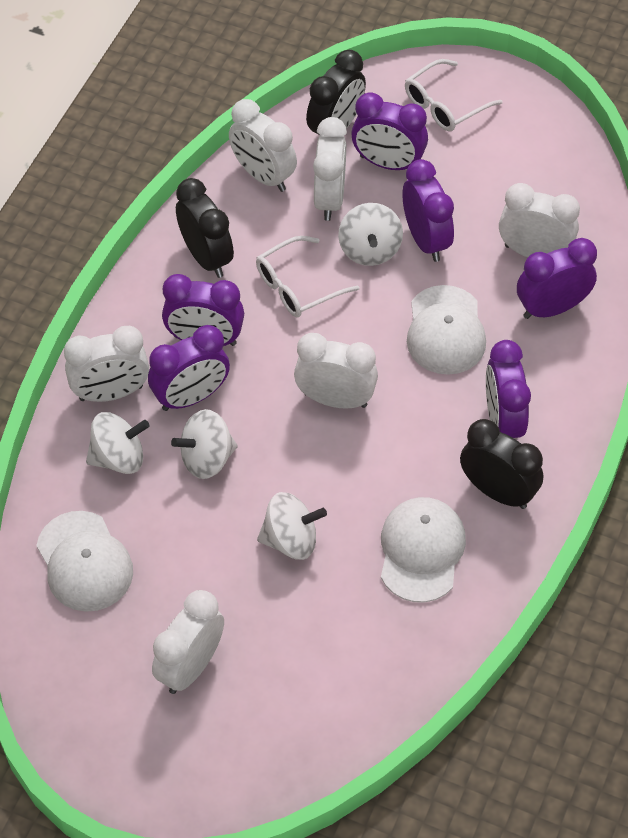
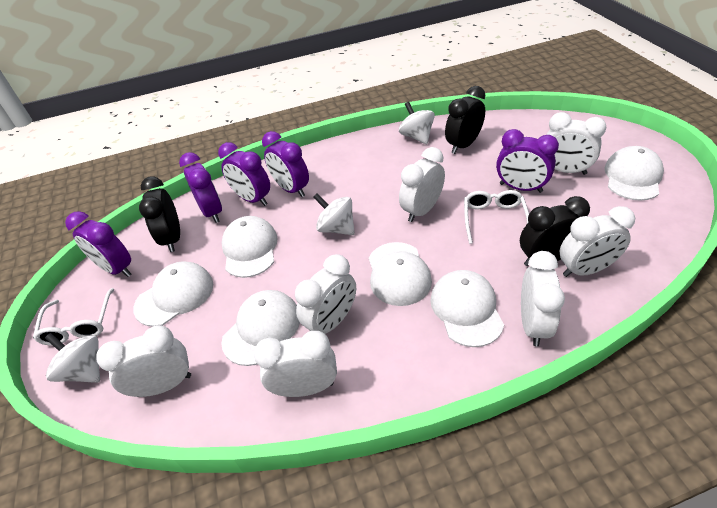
purple clock: [148,325,230,411] [162,274,244,346] [351,92,428,170] [403,159,454,262] [486,340,531,438] [517,238,597,319] = 6 -> [65,211,131,277] [179,152,222,223] [218,142,270,206] [262,131,309,197] [496,129,559,193] = 5
white cap: [36,511,133,612] [381,497,466,603] [407,285,486,375] = 3 -> [133,261,213,327] [221,290,300,366] [222,216,278,278] [369,242,432,306] [430,270,504,347] [604,146,664,201] = 6
white clock: [64,326,149,402] [152,590,224,694] [229,99,297,192] [294,333,378,409] [313,117,347,221] [499,183,580,257] = 6 -> [96,325,191,397] [254,331,337,397] [295,254,356,334] [399,147,445,222] [521,251,565,346] [546,112,606,175] [560,206,635,277] = 7
white spinning top: [86,412,150,474] [171,409,238,479] [257,492,327,560] [338,203,403,266] = 4 -> [45,333,100,383] [313,193,355,235] [399,102,435,144] = 3

